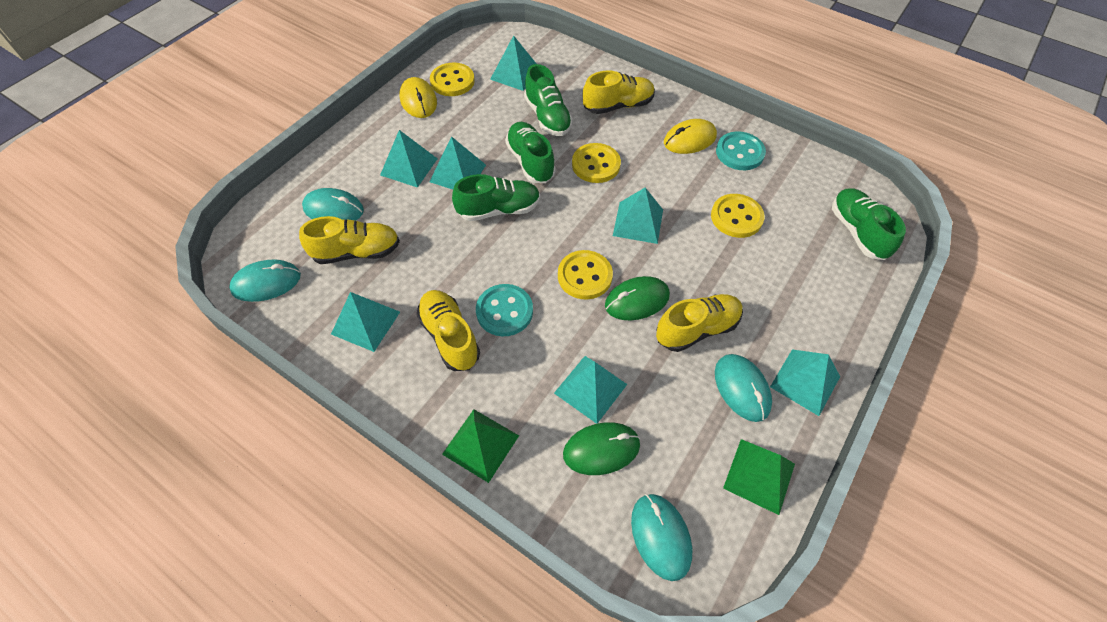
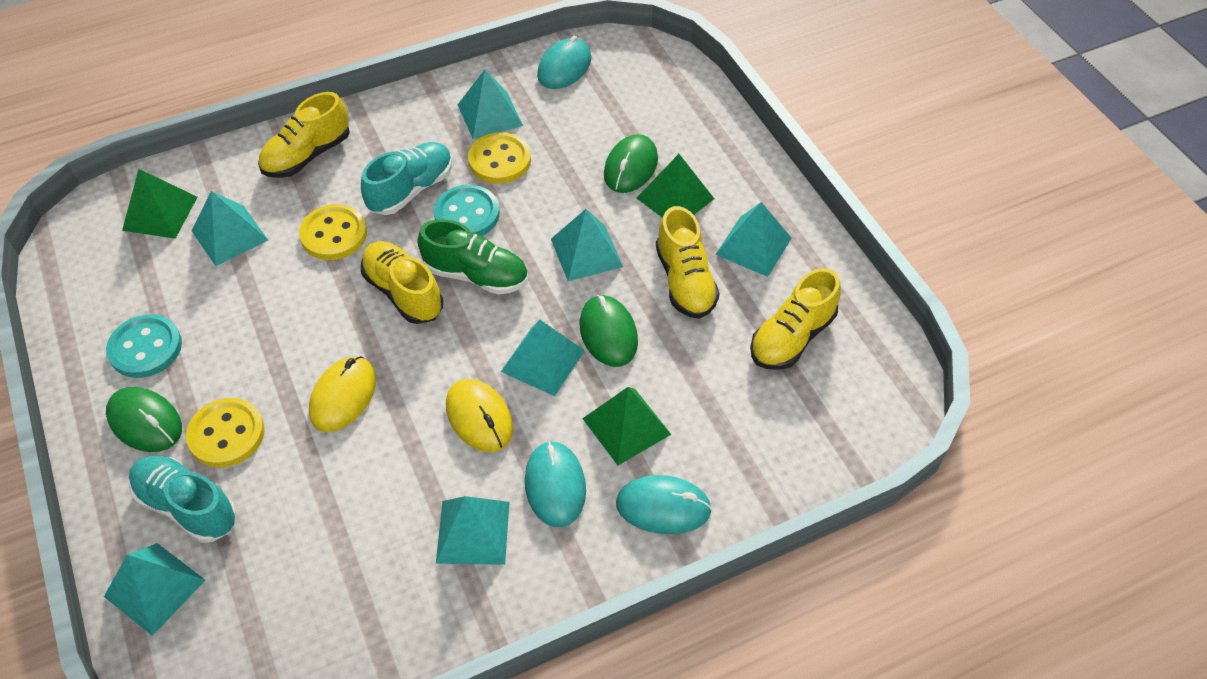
green mouse: [563,422,640,475] [605,276,670,321] = 2 -> [106,387,182,452] [580,295,638,367] [604,134,658,193] = 3
green pyramid: [442,409,519,483] [723,439,795,515] = 2 -> [122,169,198,239] [582,387,671,465] [637,154,714,218] = 3
green shoe: [452,174,540,221] [505,122,556,183] [524,64,573,136] [832,188,906,260] = 4 -> [418,219,528,295] = 1
turquoise mouse: [229,259,301,302] [302,188,364,221] [631,494,692,581] [715,354,772,422] = 4 -> [525,441,586,527] [537,36,592,89] [616,475,712,534] = 3
turquoise shoe: none = 0 -> [129,456,237,543] [361,142,452,215] = 2
yellow button: [430,63,475,96] [558,250,613,299] [572,143,621,183] [711,194,765,238] = 4 -> [186,398,265,468] [299,204,367,260] [468,132,531,184] = 3

